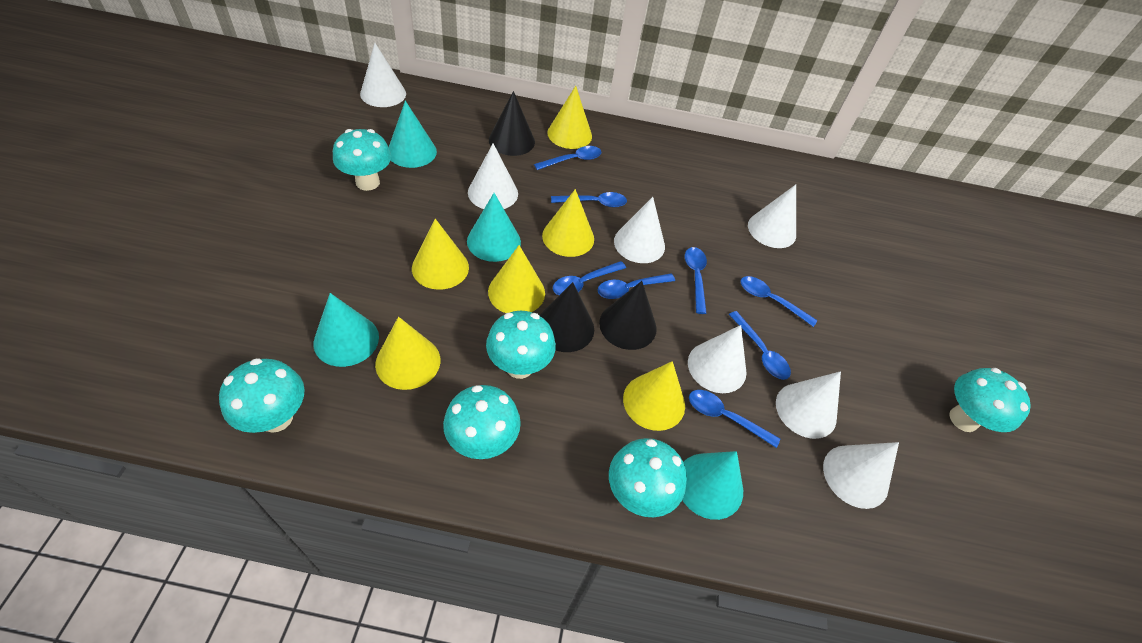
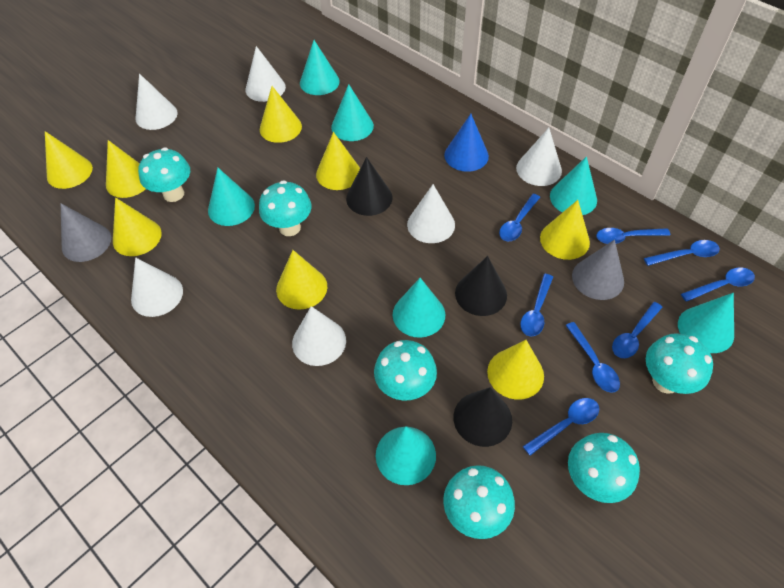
blue cone: none = 0 -> [444,114,489,172] = 1
grey cone: none = 0 -> [61,203,111,262] [572,240,624,300] = 2
turquoise cone: [313,293,379,367] [389,101,437,168] [467,193,521,262] [682,451,743,520] = 4 -> [208,168,255,226] [300,40,340,95] [331,84,374,141] [376,426,436,485] [393,278,445,338] [550,156,597,215] [678,293,734,353] = 7
white cone: [360,43,406,107] [468,144,518,209] [614,197,665,263] [688,325,747,393] [748,185,796,248] [776,371,841,439] [823,442,899,509] = 7 -> [131,257,183,317] [136,73,178,130] [245,46,286,102] [292,306,346,366] [407,184,455,243] [516,128,562,186] = 6
yellow cone: [375,317,440,390] [412,219,469,290] [488,245,545,313] [542,189,594,257] [547,86,592,149] [623,361,685,431] = 6 -> [45,131,93,189] [106,140,146,198] [113,197,162,256] [260,86,302,143] [276,250,327,310] [316,132,360,190] [487,340,544,400] [540,200,590,260] = 8

